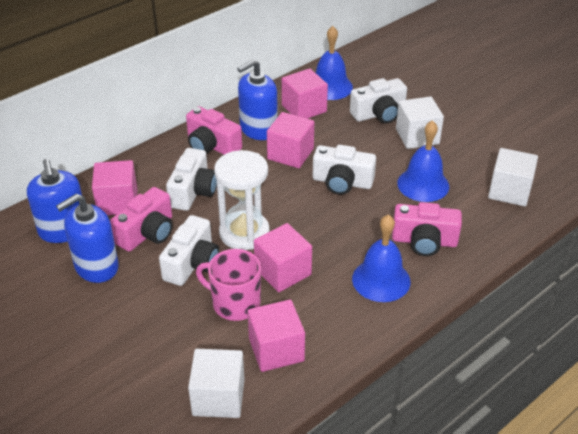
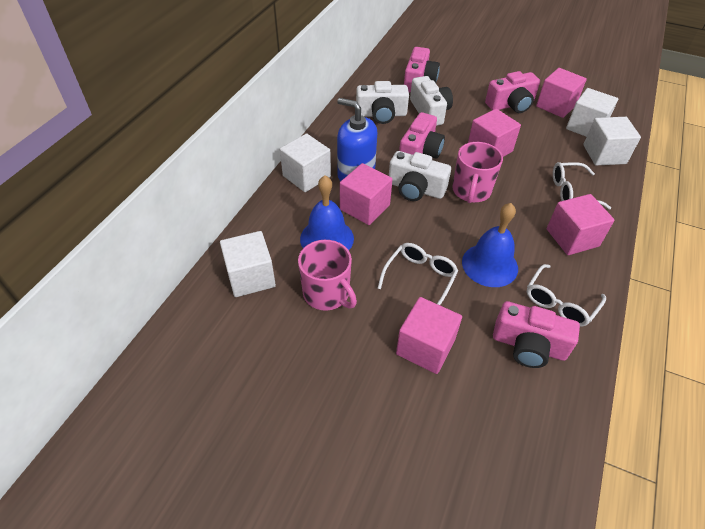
blue bell: [316,26,353,100] [352,214,410,302] [397,120,449,202] = 3 -> [300,175,354,250] [462,203,518,287] = 2
blue soap dispenser: [27,159,82,243] [56,194,119,283] [237,59,278,140] = 3 -> [337,98,377,182] = 1
pink camera: [110,187,173,252] [186,106,242,155] [392,202,462,256] = 3 -> [399,112,445,159] [404,47,440,93] [485,71,540,113] [493,301,580,368] = 4
pink mug: [196,249,261,321] = 1 -> [298,240,357,311] [452,142,503,203] = 2
white camera: [159,215,219,286] [166,148,217,211] [313,145,376,195] [350,78,407,123] = 4 -> [356,81,409,124] [389,151,451,201] [410,76,453,126] = 3
white cube: [188,349,245,418] [396,96,444,149] [488,148,538,206] = 3 -> [220,231,276,297] [280,134,331,192] [566,88,618,137] [583,117,641,166] = 4
white glasses: none = 0 -> [378,243,458,305] [527,264,606,327] [553,162,611,209] = 3
white hourglass: [214,150,270,250] = 1 -> none = 0

